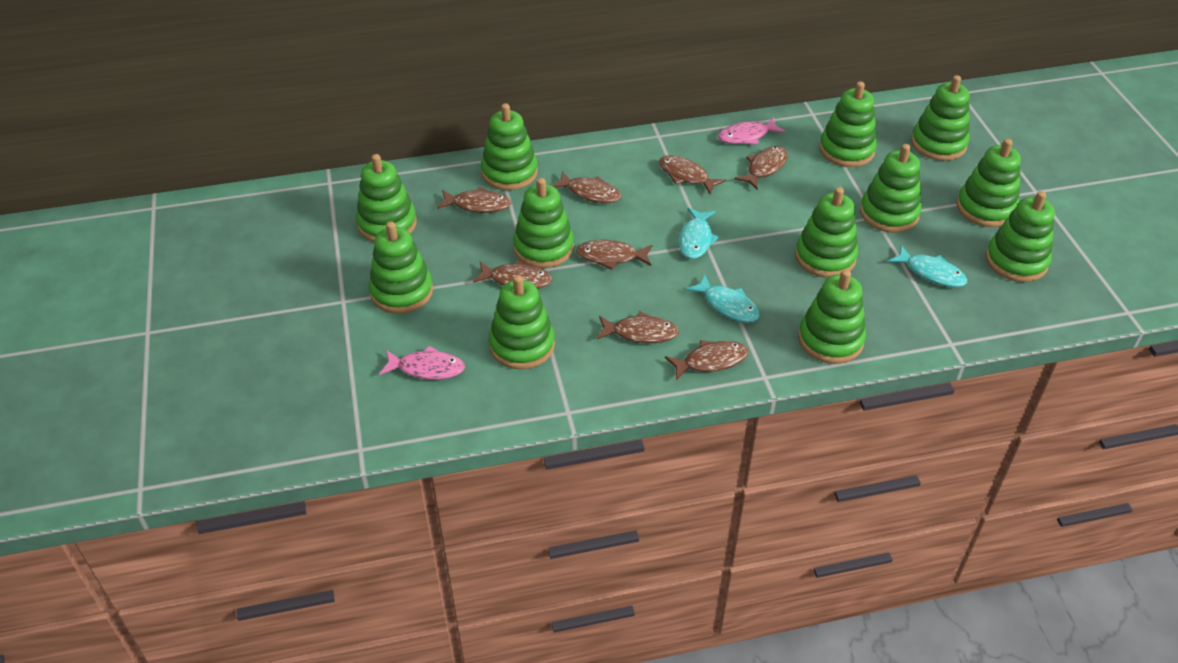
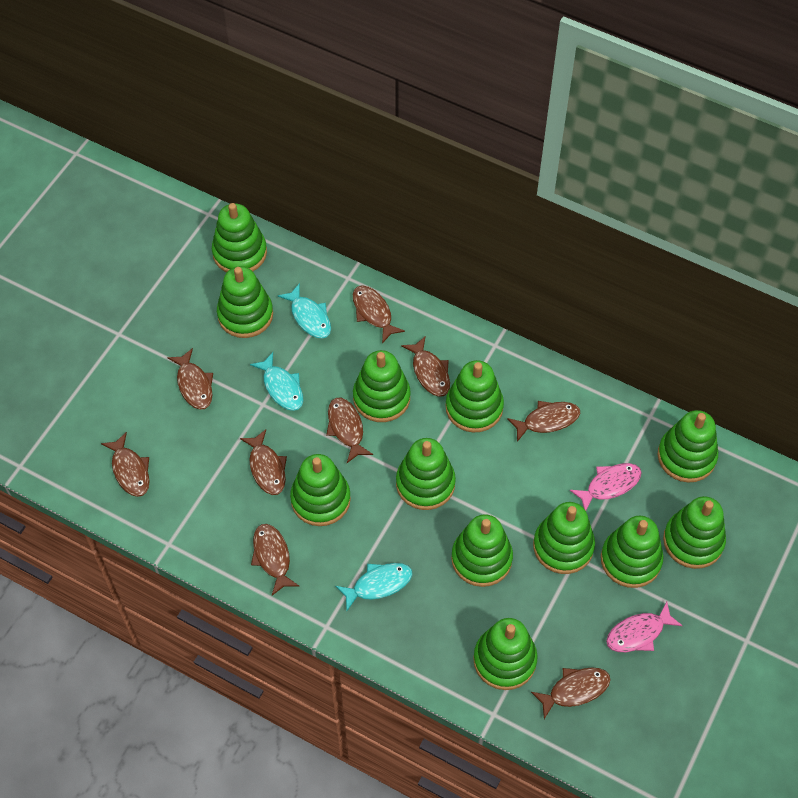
brown fish: [437,187,511,213] [473,260,552,289] [551,171,622,203] [576,240,652,270] [597,312,679,343] [659,155,726,194] [665,340,749,380] [734,146,788,189] = 8 -> [101,432,150,497] [167,348,213,410] [240,429,287,495] [251,524,300,595] [326,398,373,463] [353,285,405,343] [401,336,450,397] [507,401,580,442] [531,667,610,719] = 9

